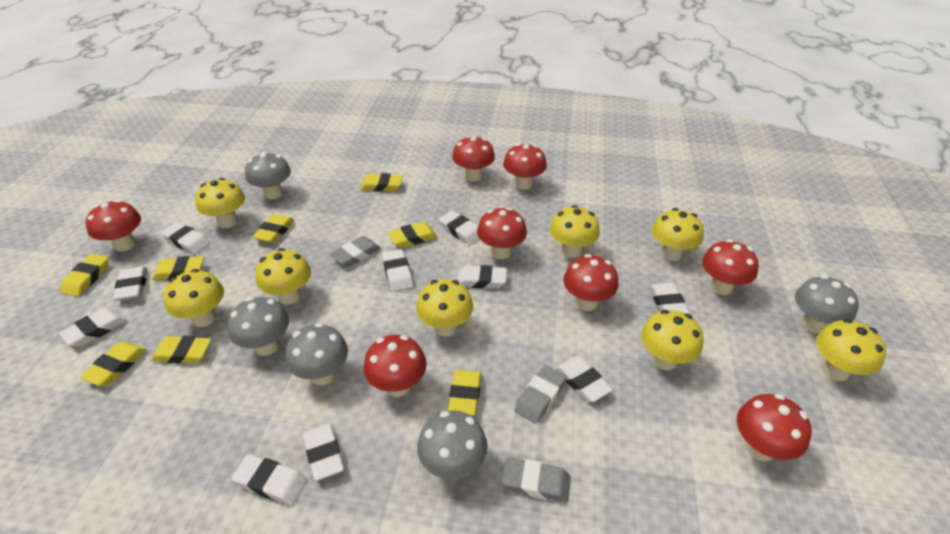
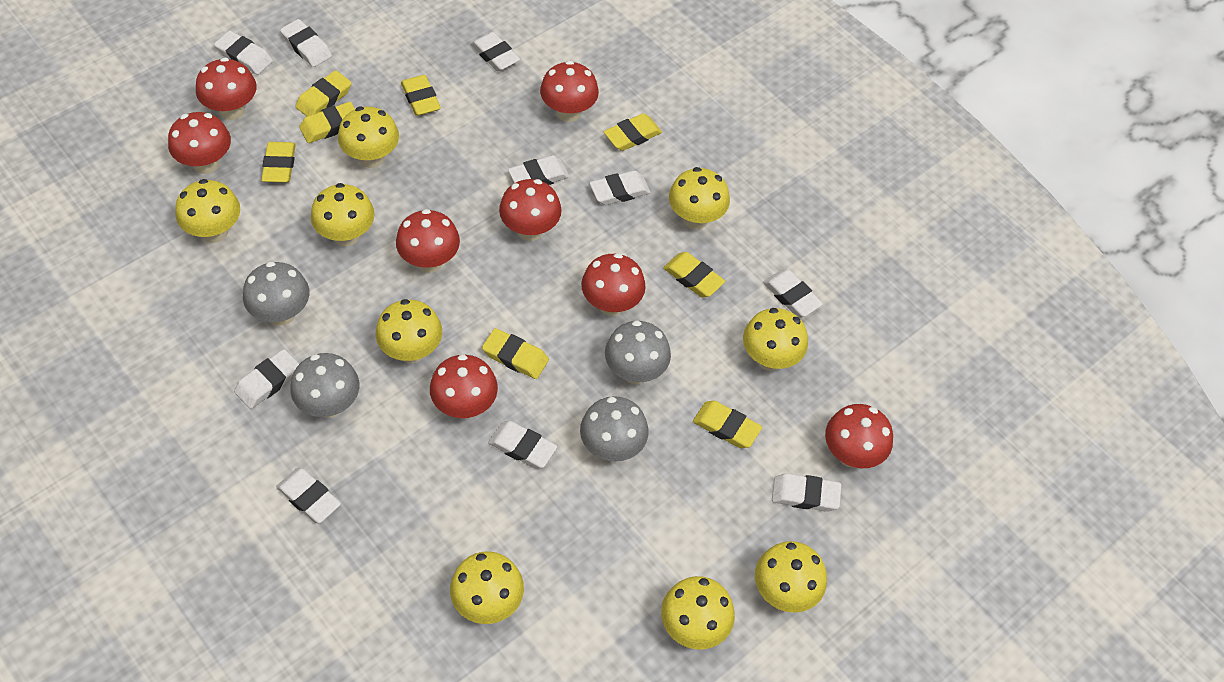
grey eraser: [330,236,381,267] [501,457,571,502] [514,365,566,424] = 3 -> none = 0
grey mushroom: [228,297,289,356] [245,152,291,199] [285,323,348,385] [417,410,488,479] [795,275,859,334] = 5 -> [243,262,309,326] [290,353,359,418] [580,396,649,462] [605,320,671,384] = 4
yellow mushroom: [164,269,224,327] [195,178,245,228] [256,248,311,304] [416,279,473,337] [550,205,600,258] [641,310,703,370] [652,208,704,261] [816,319,886,381] = 8 -> [175,179,240,243] [311,183,375,247] [338,106,399,168] [376,299,442,363] [450,551,524,624] [661,576,735,650] [669,167,730,229] [743,308,808,371] [755,541,827,613] = 9

